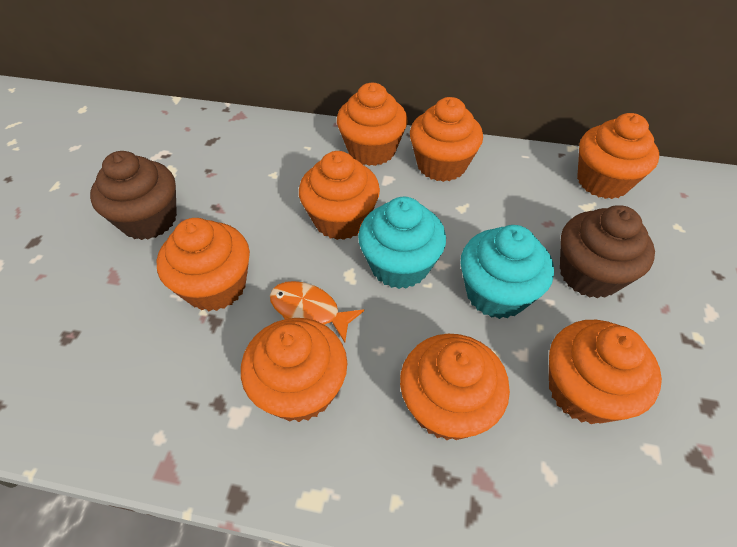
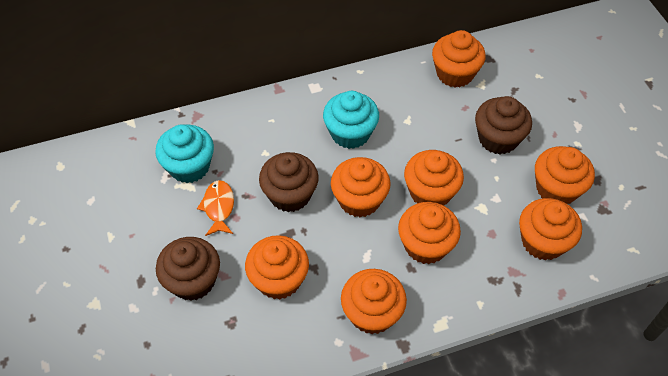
brown cupcake: [90,151,177,240] [560,205,655,298] = 2 -> [156,237,220,301] [259,152,319,212] [475,96,532,154] = 3

